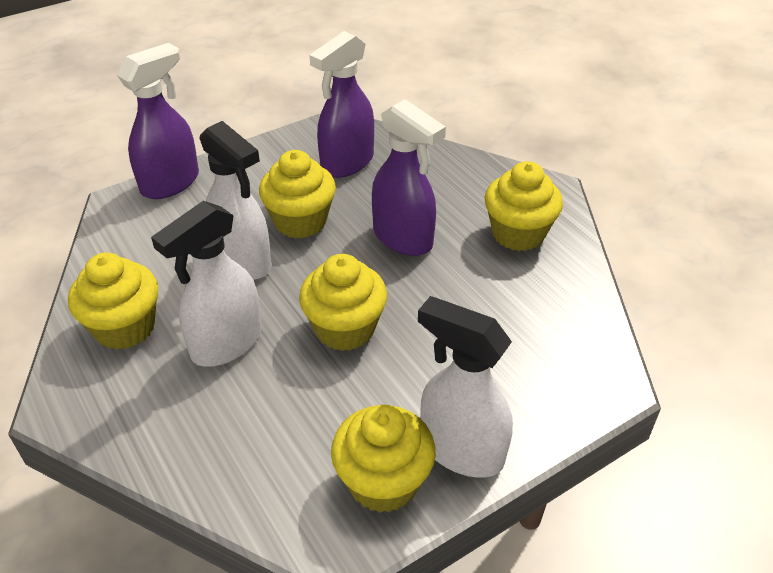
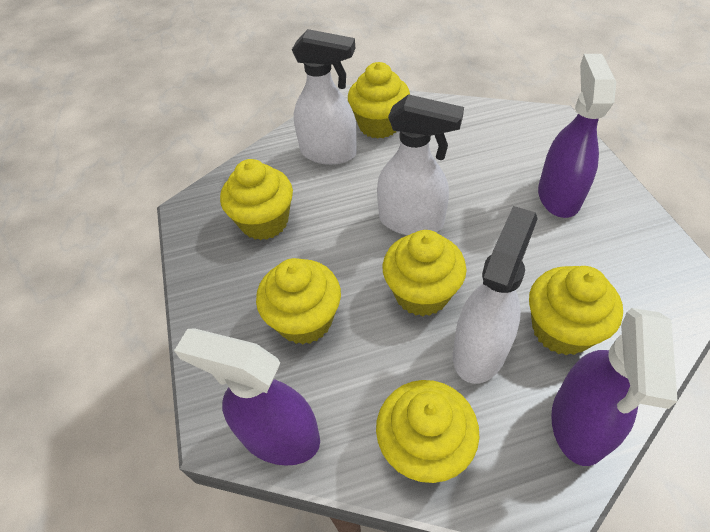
yellow cupcake: [68,252,158,350] [259,150,336,239] [299,254,387,351] [331,405,436,513] [485,161,563,251] = 5 -> [220,159,293,240] [256,258,341,345] [348,62,410,139] [376,380,479,483] [383,230,466,316] [529,266,623,355] = 6

